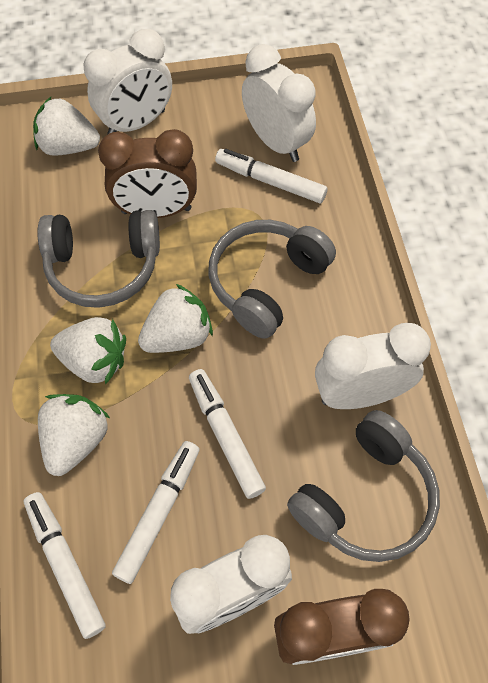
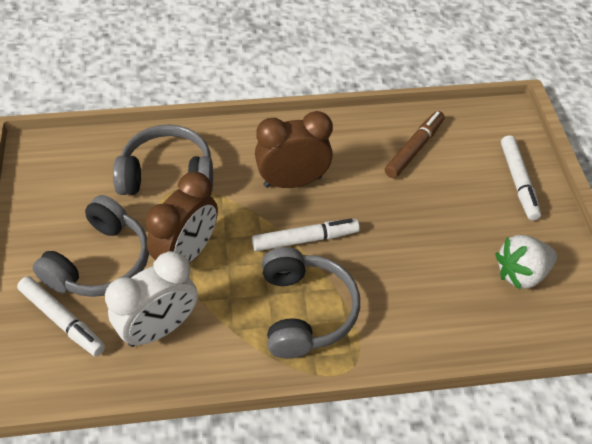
brown marker: none = 0 -> [385,111,445,178] = 1
white clock: [84,29,172,135] [170,535,292,634] [242,44,316,162] [315,323,431,409] = 4 -> [105,251,198,347] = 1
white marker: [24,492,106,639] [112,441,200,584] [189,369,266,499] [215,149,328,203] = 4 -> [17,276,105,356] [252,219,360,252] [501,135,541,220] = 3
white strawberry: [33,97,100,156] [38,394,110,476] [50,317,126,385] [138,284,213,353] = 4 -> [495,235,557,290] = 1

